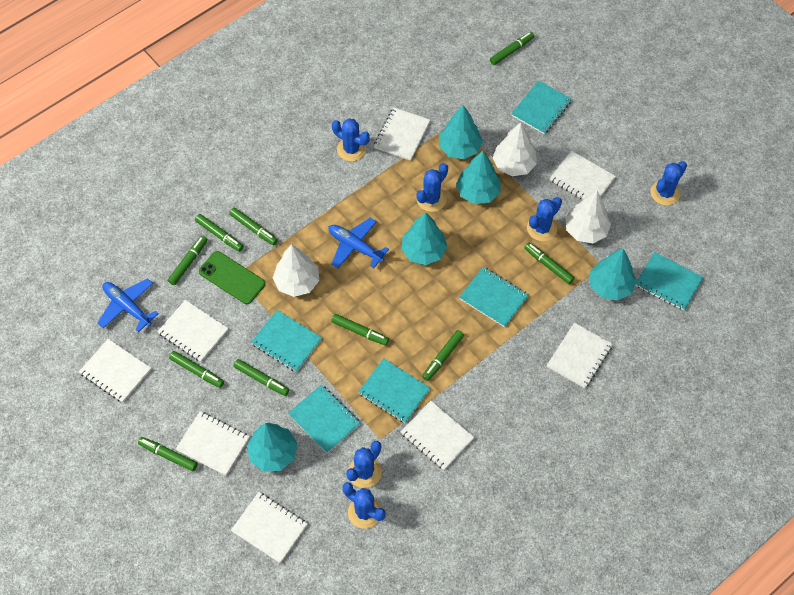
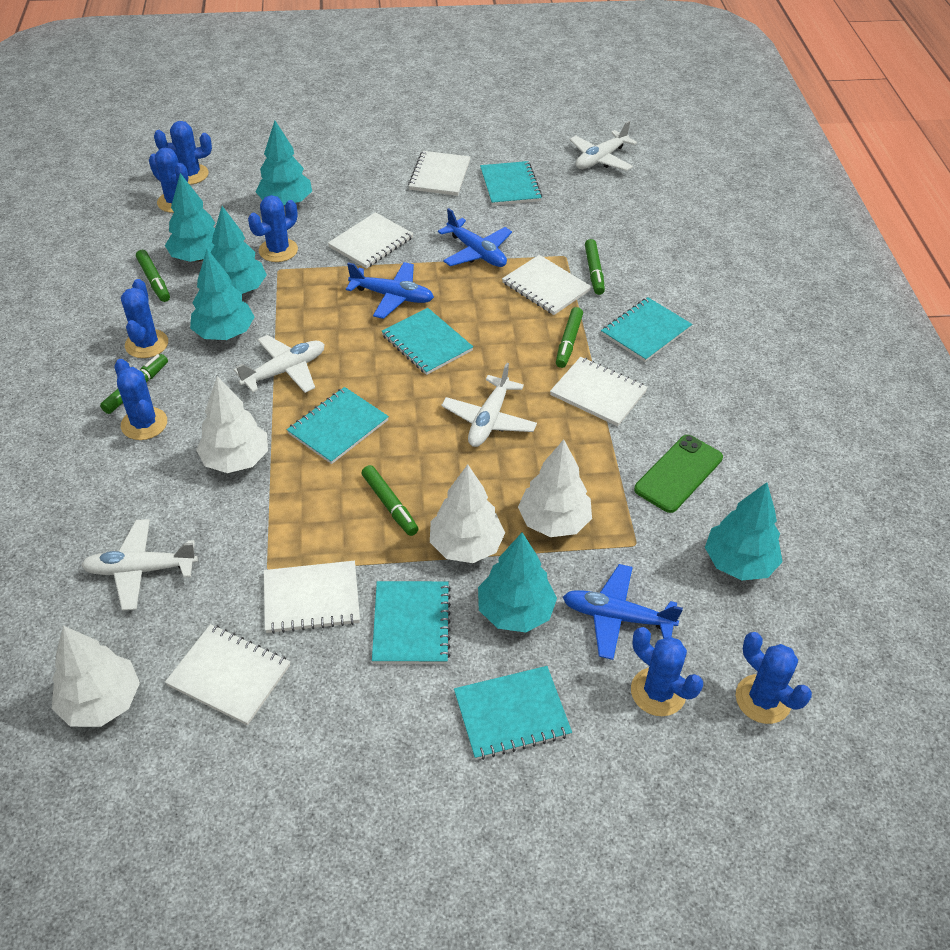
blue cactus: [332,119,370,161] [342,482,385,529] [346,441,382,488] [417,163,448,212] [527,197,562,241] [651,161,687,206] = 6 -> [115,359,167,440] [121,279,168,358] [149,148,189,213] [154,121,212,185] [248,195,298,262] [631,627,703,716] [736,632,812,724] = 7
blue plane: [98,278,159,332] [329,218,389,268] = 2 -> [346,262,434,319] [438,208,512,267] [563,564,683,660] = 3
green marker: [138,437,197,471] [168,236,208,285] [169,351,224,388] [195,214,244,252] [229,208,278,245] [234,359,289,396] [331,314,389,346] [422,330,464,381] [490,32,534,65] [524,242,575,284] = 10 -> [100,354,168,414] [136,250,170,302] [362,465,418,536] [556,307,583,368] [585,239,605,295] = 5
turquoise tree: [247,422,297,472] [401,212,447,265] [439,105,483,159] [456,151,501,204] [590,248,637,301] = 5 -> [165,173,215,262] [190,249,255,340] [211,206,267,294] [256,121,312,207] [478,533,557,633] [705,482,783,581] = 6
white notebook: [79,339,151,403] [157,300,228,362] [176,411,250,476] [231,492,308,563] [374,107,430,161] [401,401,474,470] [547,323,613,389] [550,151,616,199] = 8 -> [165,624,290,725] [264,561,360,634] [328,212,414,269] [408,151,470,196] [502,255,592,315] [550,357,648,426] = 6
white plane: none = 0 -> [81,519,198,610] [234,335,325,393] [441,363,537,447] [569,121,637,171] = 4
white tree: [273,244,319,297] [493,122,537,176] [566,190,611,243] = 3 -> [52,626,140,727] [196,376,268,473] [430,464,505,563] [518,440,592,537] = 4

